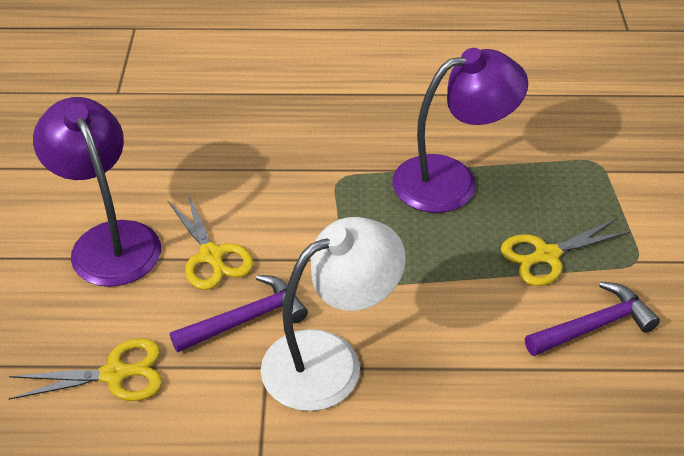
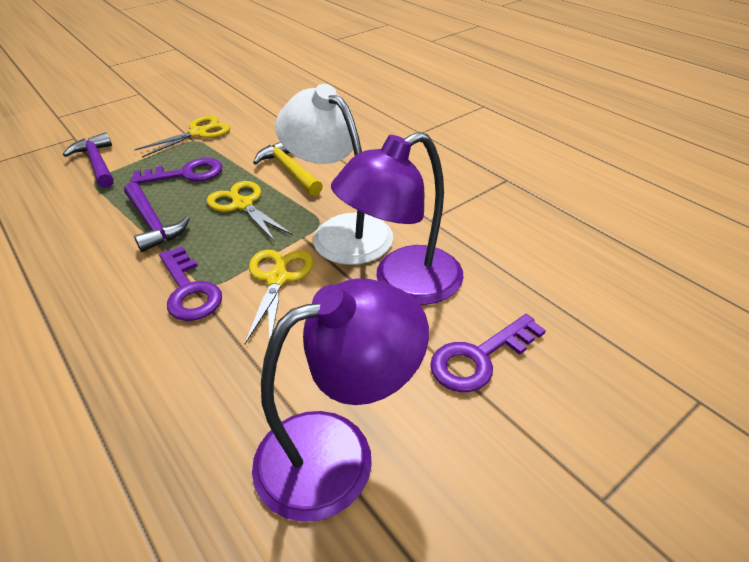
purple key: none = 0 -> [131,158,223,184] [159,246,222,321] [430,314,546,392] = 3
yellow hammer: none = 0 -> [253,142,323,196] = 1

